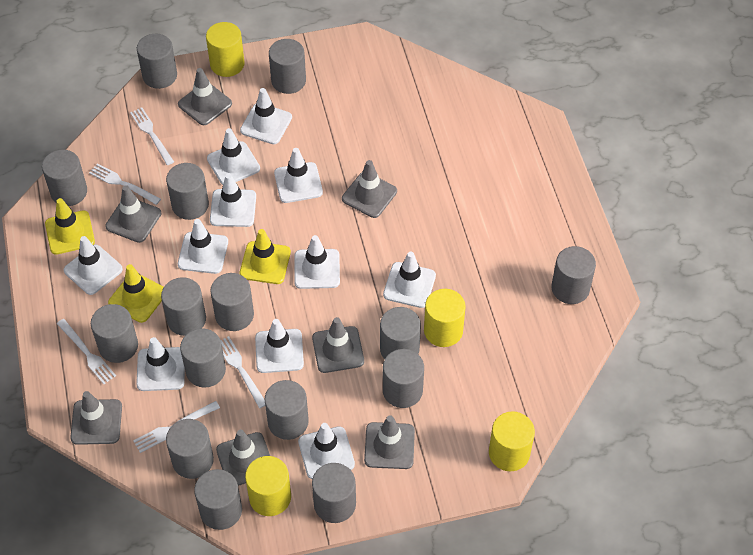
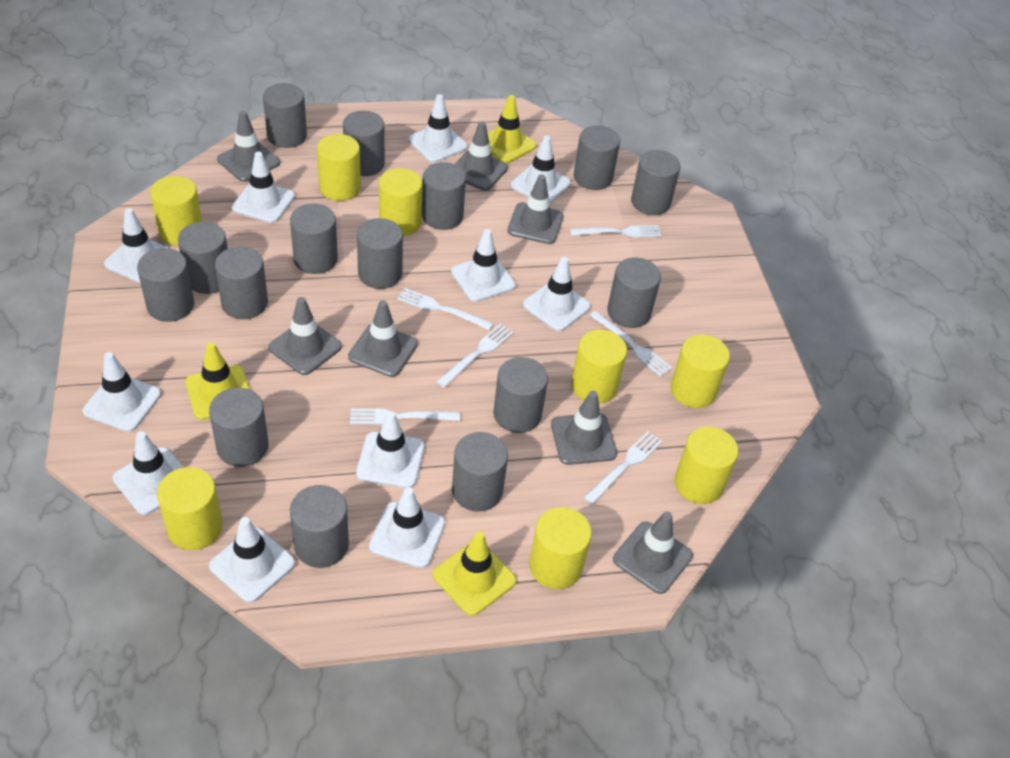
white fork: [57,319,116,384] [89,163,161,205] [130,107,174,165] [133,401,220,453] [221,336,265,408] = 5 -> [350,408,460,425] [397,288,494,330] [436,324,514,387] [570,225,662,238] [584,432,663,504] [590,311,673,377] = 6
yellow cylinder: [206,22,245,77] [245,456,291,516] [424,289,466,347] [489,411,535,471] = 4 -> [150,176,202,246] [157,467,223,550] [317,134,361,201] [379,168,423,236] [529,507,592,589] [571,330,627,404] [670,335,730,408] [675,426,738,504] = 8

